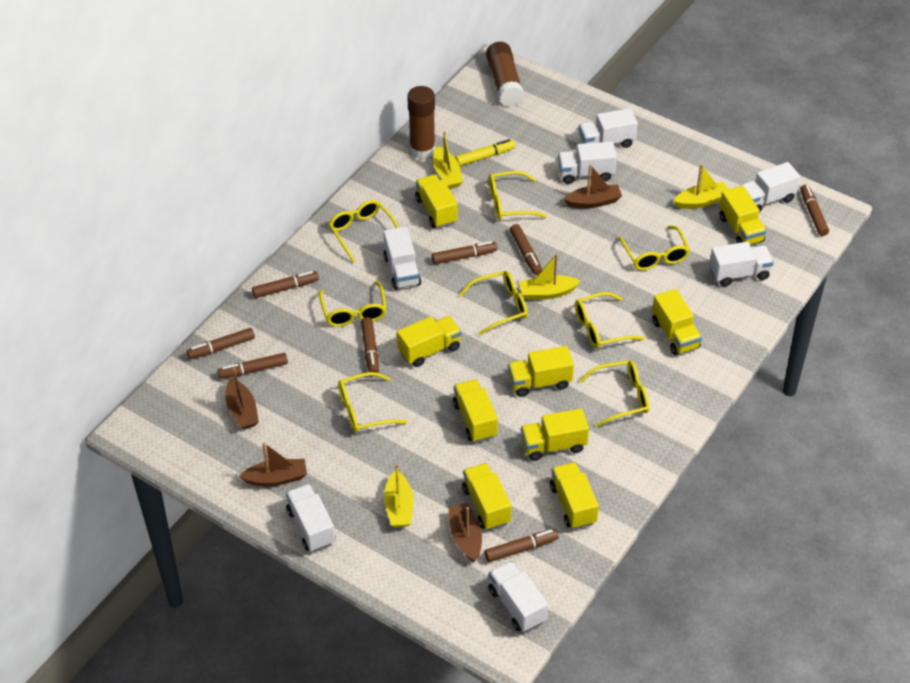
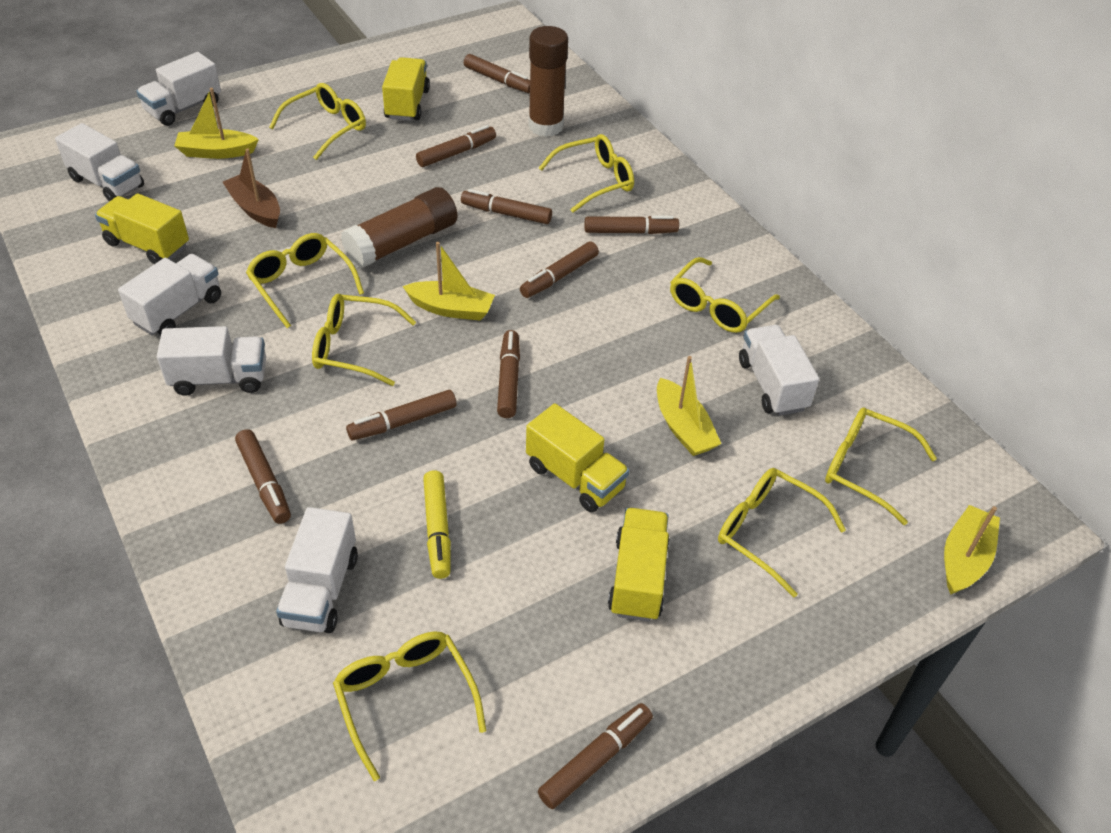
brown boat: [225,368,259,430] [239,442,307,486] [448,503,482,563] [564,164,622,208] = 4 -> [223,148,280,228] = 1
brown marker: [186,328,255,359] [218,353,288,379] [252,271,319,298] [361,317,379,373] [432,241,497,264] [484,529,559,562] [510,224,542,276] [800,185,829,236] = 8 -> [235,429,291,524] [346,390,457,440] [416,125,496,167] [461,189,552,224] [464,54,530,93] [497,330,520,418] [520,241,599,298] [538,703,653,809] [584,216,679,234] = 9
white truck: [286,484,335,552] [383,226,421,290] [488,561,548,632] [558,142,617,184] [579,108,638,148] [709,242,774,286] [741,162,801,212] = 7 -> [55,123,144,202] [118,254,221,335] [136,52,221,126] [157,326,266,396] [276,507,358,633] [739,325,819,416] = 6
yellow truck: [397,316,462,367] [415,174,458,228] [453,379,498,442] [462,463,512,530] [508,346,574,397] [521,408,589,461] [550,462,599,529] [652,289,702,356] [719,186,767,245] = 9 -> [95,193,189,264] [382,57,430,121] [526,403,629,513] [608,508,670,622] = 4

